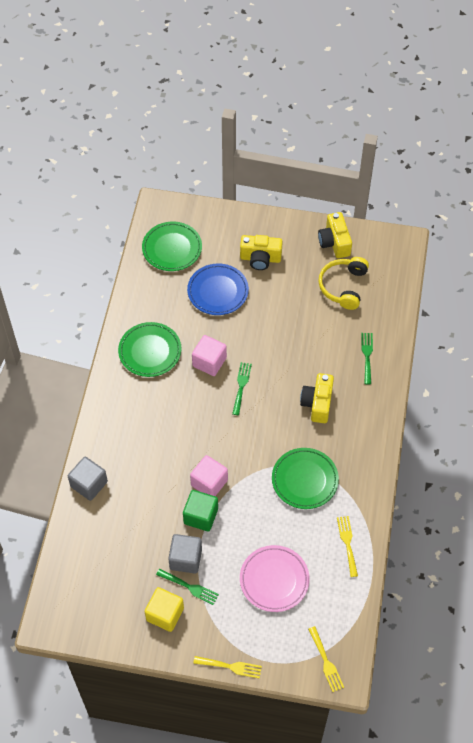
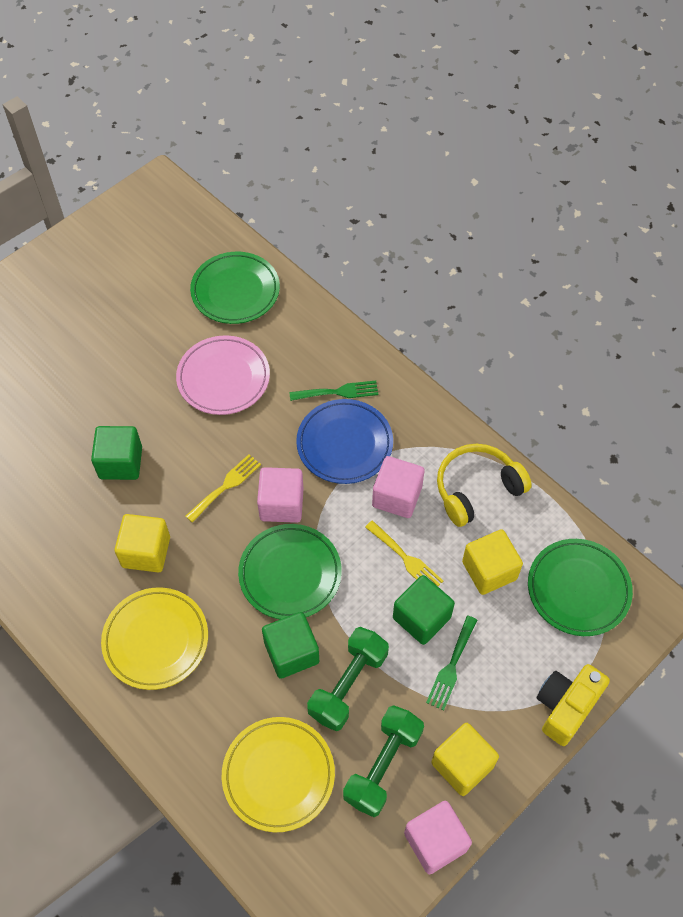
green cube: [183,490,218,531] = 1 -> [91,426,142,480] [262,612,319,679] [393,575,455,645] = 3
green dumbbell: none = 0 -> [307,627,389,731] [343,705,424,817] = 2
green fork: [156,569,219,605] [232,362,252,415] [361,333,373,384] = 3 -> [289,381,378,401] [426,616,477,711] = 2
grey cube: [68,457,108,501] [168,534,202,574] = 2 -> none = 0
pink cube: [190,455,228,496] [192,335,227,376] = 2 -> [257,467,304,523] [372,456,425,518] [404,801,472,874] = 3
yellow camera: [240,235,283,270] [300,373,334,423] [318,212,352,258] = 3 -> [537,664,610,746] = 1
yellow cube: [145,587,184,632] = 1 -> [114,514,170,573] [431,723,499,796] [462,529,523,595] = 3
yellow fork: [193,656,262,679] [308,626,344,692] [337,516,358,577] = 3 -> [185,454,261,523] [365,520,443,586] = 2
yellow plate: none = 0 -> [101,587,208,690] [222,717,335,832] = 2

